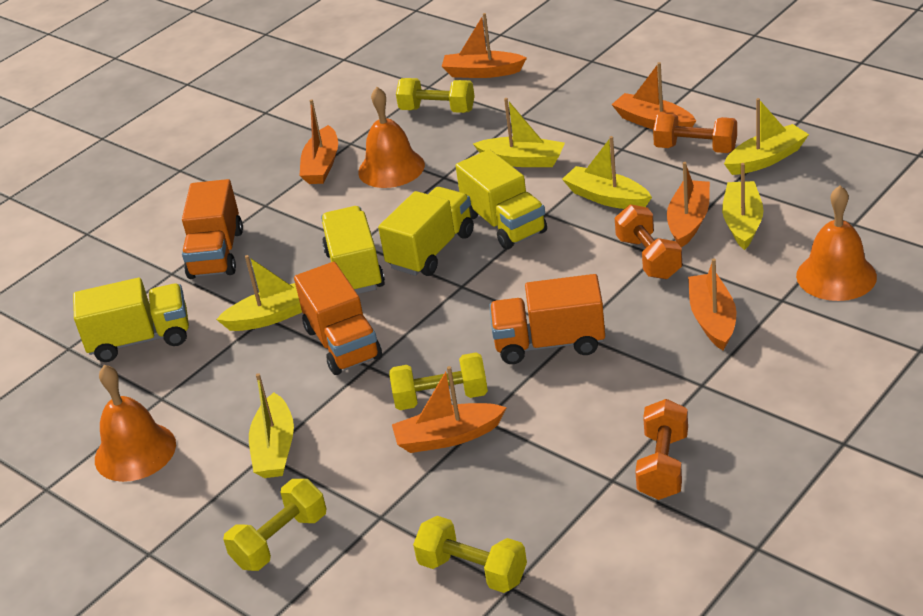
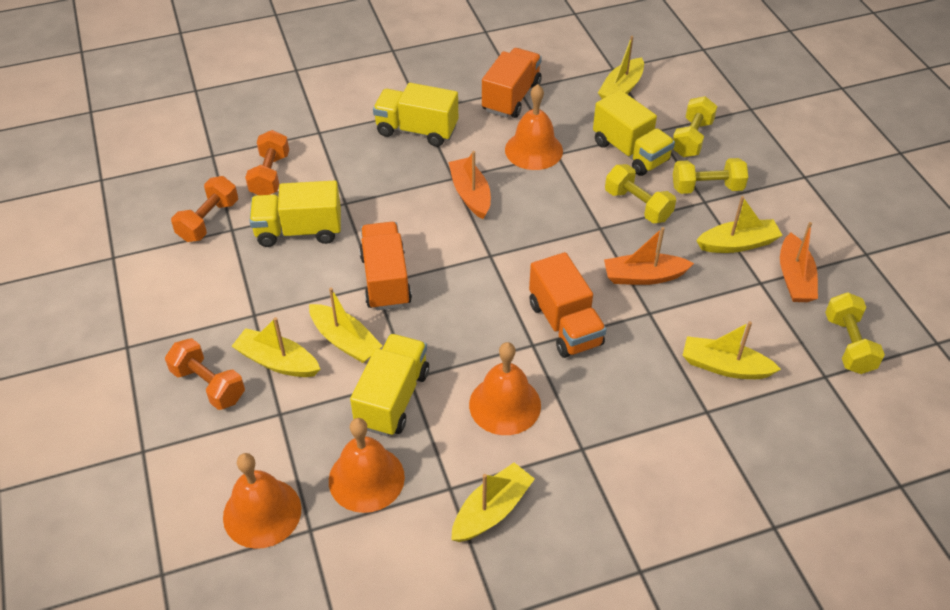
orange bell: [95,365,176,482] [358,87,425,188] [796,186,877,301] = 3 -> [223,453,301,549] [329,418,405,513] [469,342,541,435] [505,84,563,170] = 4
orange boat: [299,99,338,184] [392,366,507,453] [441,13,527,78] [611,62,696,129] [667,162,710,248] [688,259,736,350] = 6 -> [448,151,491,219] [604,227,694,285] [780,222,818,302] = 3

